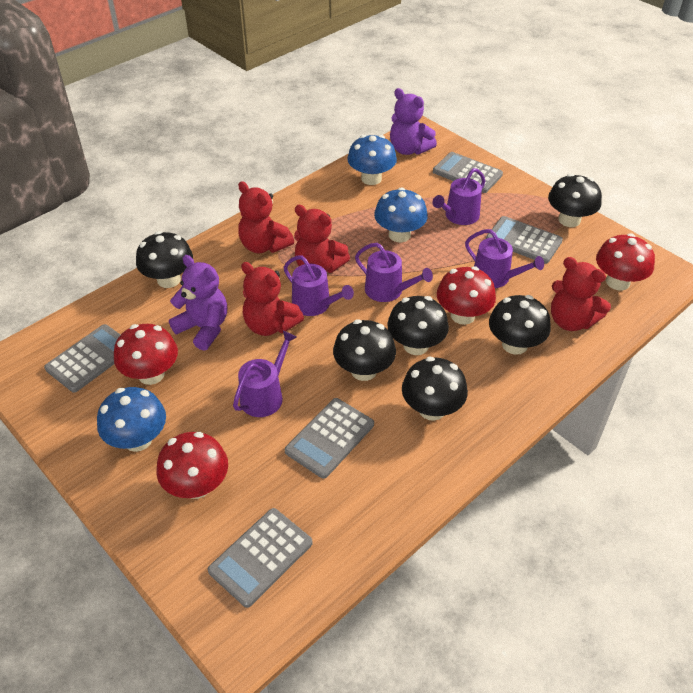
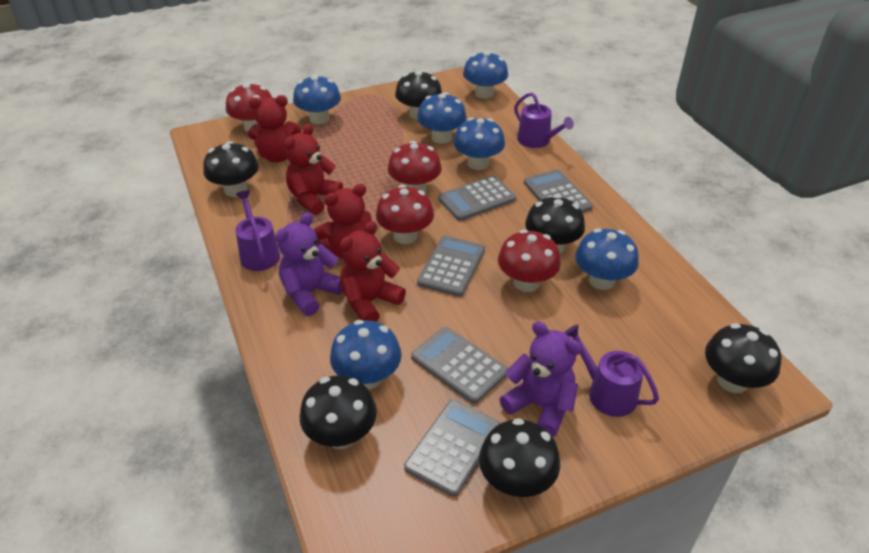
blue mushroom: [97,387,166,452] [347,135,397,185] [374,187,428,242] = 3 -> [293,75,341,125] [330,320,402,389] [417,92,467,144] [453,117,505,170] [463,51,508,99] [575,228,639,290] = 6
purple watering can: [233,331,297,417] [283,255,354,316] [355,243,433,302] [432,168,485,225] [465,229,544,288] = 5 -> [236,190,280,271] [514,92,574,148] [564,324,659,417] = 3

